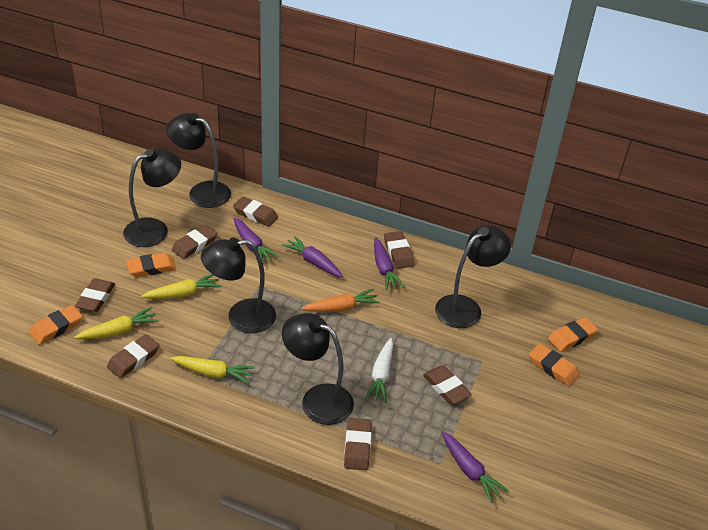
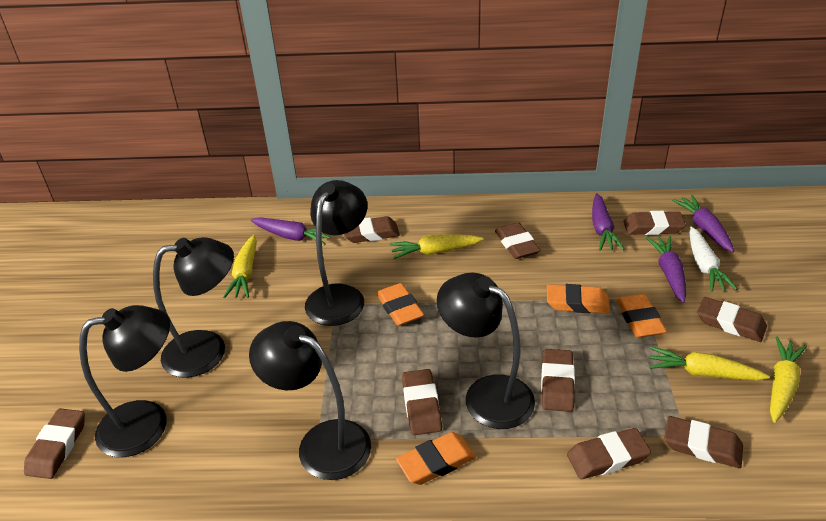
brown eraser: [75,278,115,312] [107,334,159,378] [172,225,218,259] [233,197,278,227] [344,418,371,470] [384,231,414,269] [423,366,471,404] = 7 -> [24,408,85,479] [344,216,400,243] [402,369,442,435] [495,222,541,259] [541,349,575,412] [567,428,651,479] [624,211,686,235] [664,416,743,468] [697,297,767,342] = 9
orange carrot: [301,289,380,312] = 1 -> none = 0
yellow carrot: [74,307,158,339] [141,274,221,299] [171,356,255,384] = 3 -> [223,235,257,298] [390,234,484,259] [649,346,770,381] [770,336,807,423] = 4

